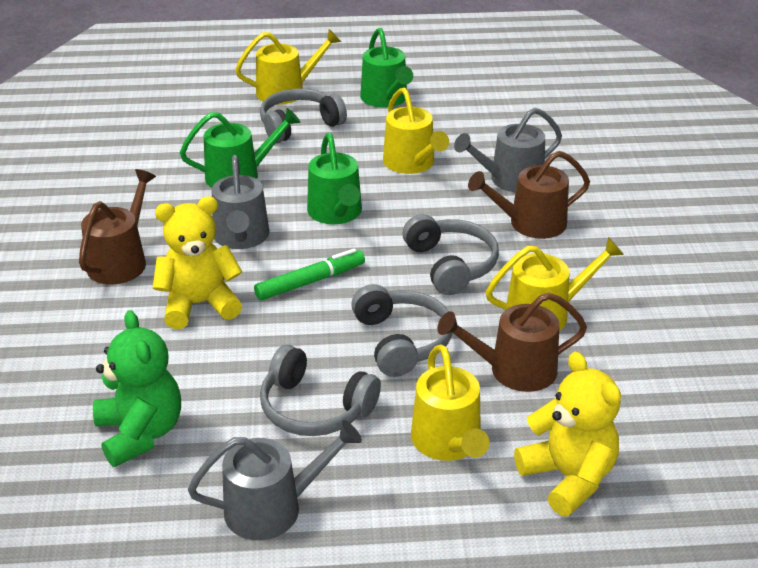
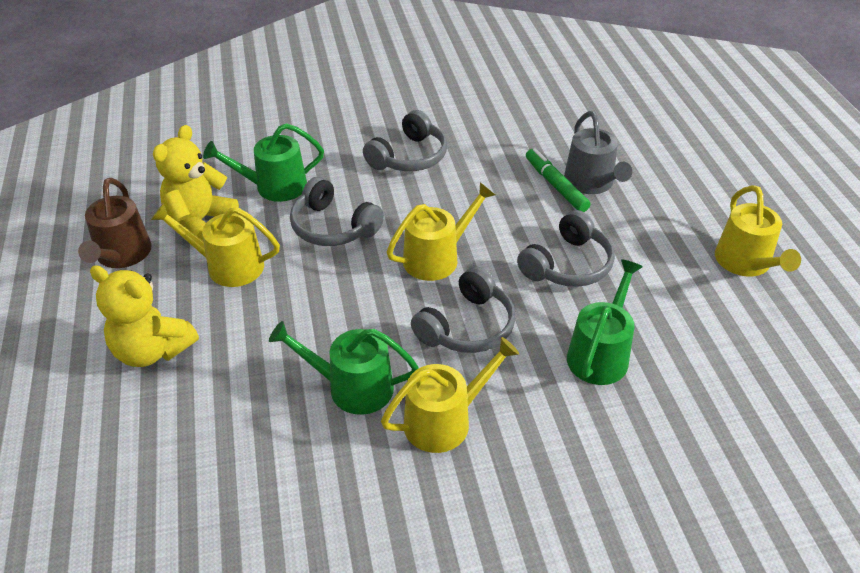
brown watering can: [79,169,156,285] [437,292,587,392] [468,151,590,239] = 3 -> [78,178,152,268] = 1
green teddy bear: [93,310,181,467] = 1 -> none = 0
grey watering can: [188,420,362,540] [212,155,269,249] [454,108,562,192] = 3 -> [564,111,632,194] = 1

